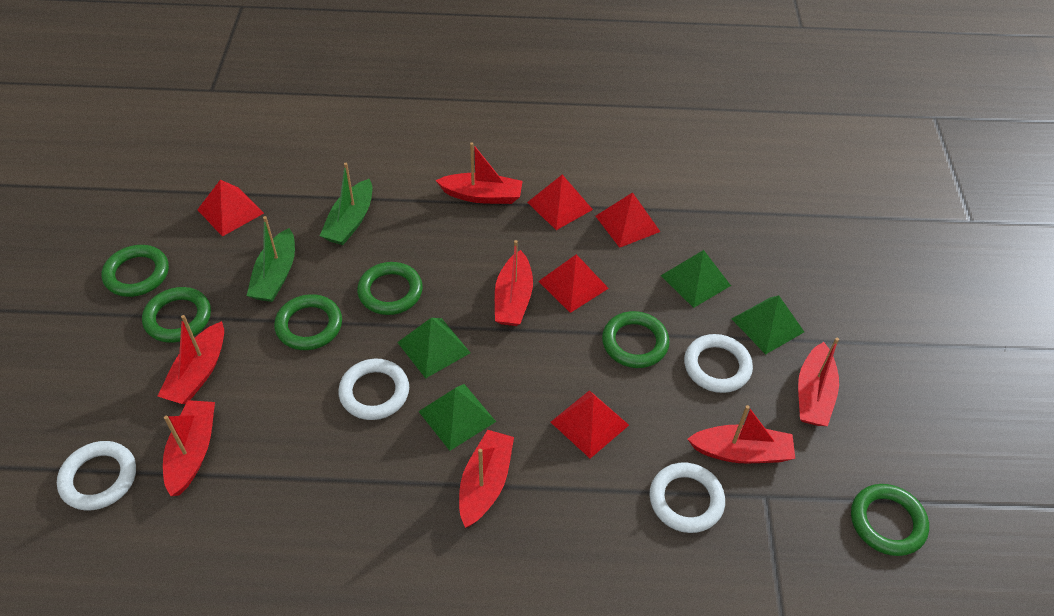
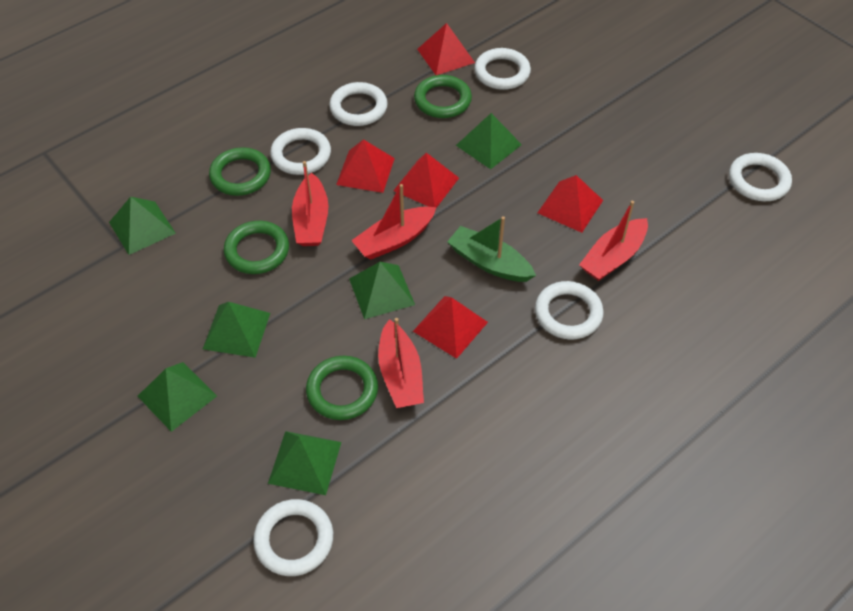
green boat: [247,216,295,302] [320,163,372,245] = 2 -> [447,216,536,282] = 1
green pyramid: [397,318,470,379] [418,384,496,451] [661,250,731,308] [732,295,804,354] = 4 -> [109,197,176,255] [138,362,217,432] [203,302,270,358] [268,431,341,495] [349,262,415,319] [456,113,522,169] = 6
green ring: [102,245,169,297] [142,287,211,343] [274,294,342,350] [357,262,423,315] [602,311,670,368] [851,484,929,556] = 6 -> [209,147,271,196] [224,221,289,274] [306,356,378,420] [414,75,472,118] = 4
red boat: [158,315,224,404] [163,400,215,496] [435,142,523,204] [459,430,514,528] [495,240,533,326] [687,405,795,463] [798,338,839,426] = 7 -> [292,161,328,246] [351,184,436,260] [378,318,424,408] [579,201,648,281] = 4
white ring: [57,441,136,510] [338,359,409,420] [650,462,725,533] [684,334,753,393] = 4 -> [253,499,333,576] [270,128,331,175] [329,82,388,126] [474,48,531,90] [535,281,604,340] [729,153,792,201] = 6

